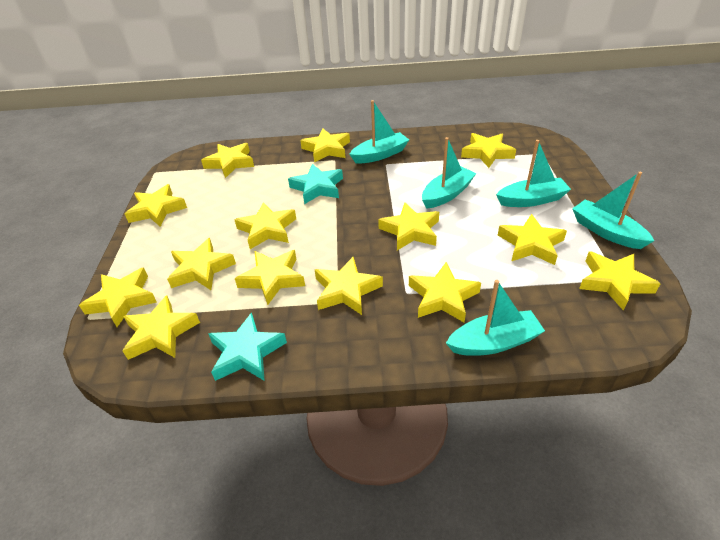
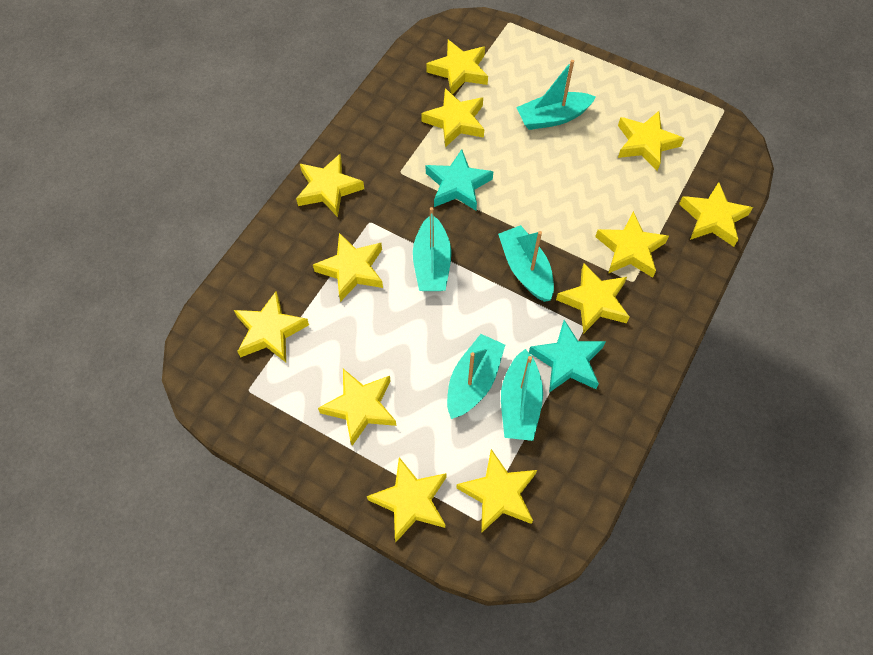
yellow star: [79,267,157,327] [123,295,200,360] [125,184,187,227] [167,238,236,290] [201,143,254,178] [235,202,296,249] [235,250,305,305] [300,129,350,163] [315,257,383,315] [378,203,439,250] [409,262,481,323] [461,133,516,168] [498,214,567,265] [579,251,661,311] = 14 -> [234,291,309,362] [296,154,364,217] [313,233,383,302] [318,369,396,446] [367,457,447,542] [421,88,484,148] [426,40,488,94] [456,449,537,533] [556,263,630,334] [595,211,669,278] [618,111,684,171] [679,182,753,247] = 12

